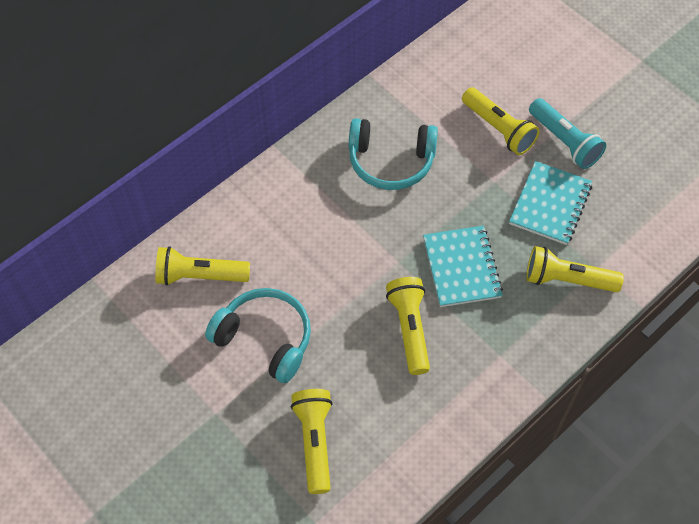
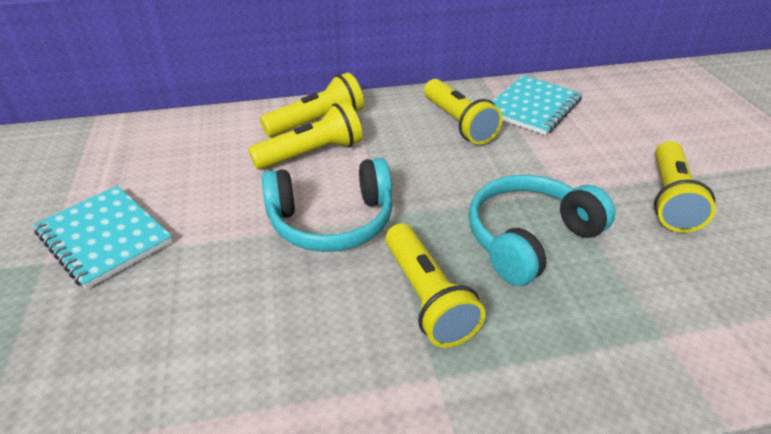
turquoise flashlight: [529,98,606,169] = 1 -> none = 0

